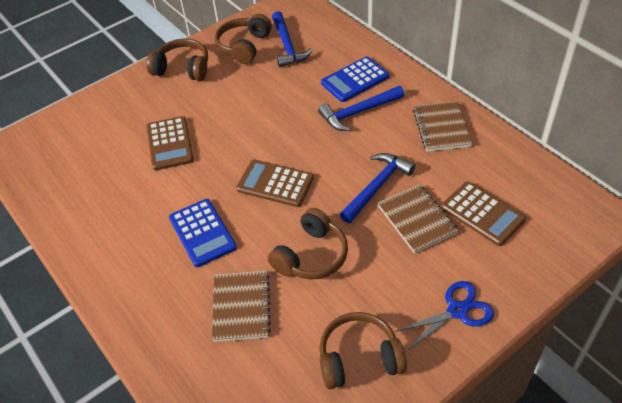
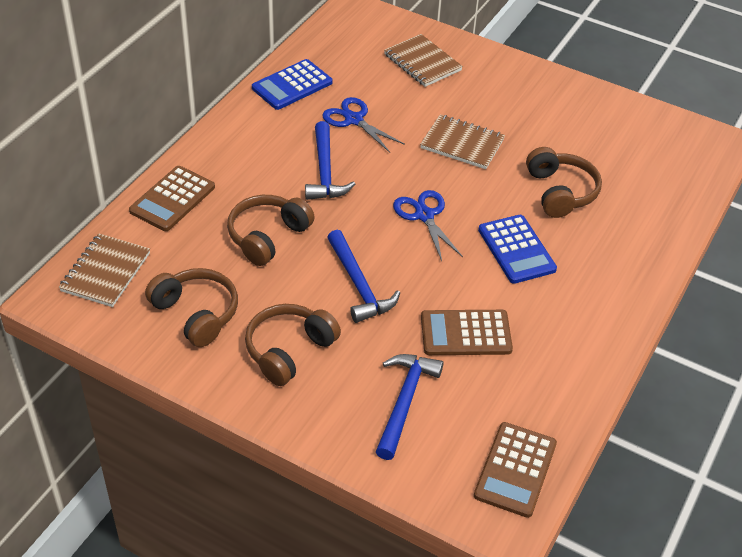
blue scissors: [395,281,494,350] = 1 -> [322,97,405,153] [393,190,463,261] = 2

